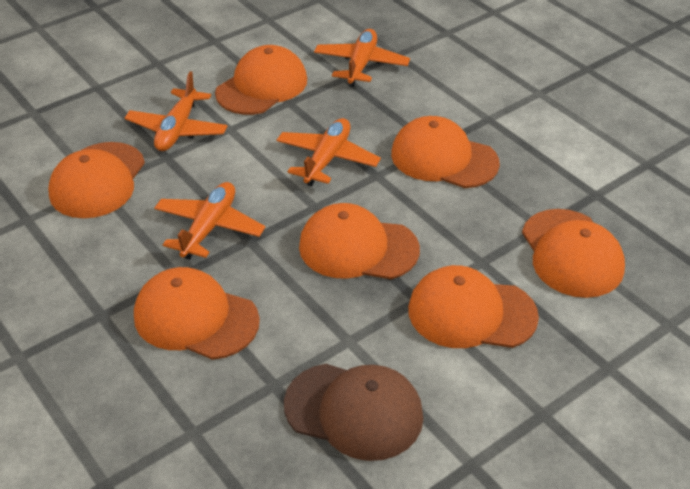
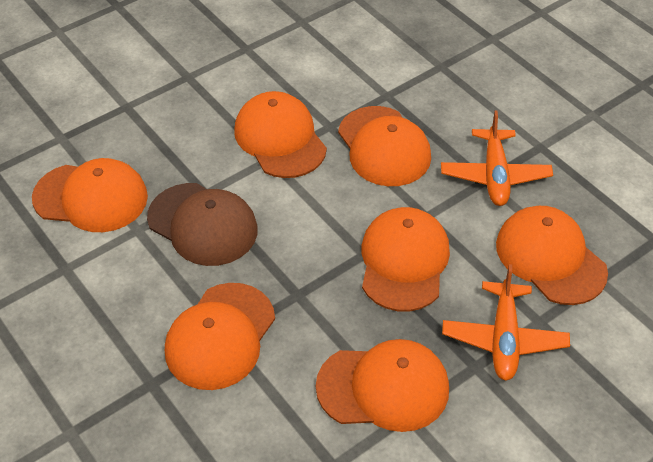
orange plane: [125,71,228,151] [154,182,265,260] [276,118,381,186] [314,29,410,87] = 4 -> [441,110,553,206] [442,264,570,381] = 2

